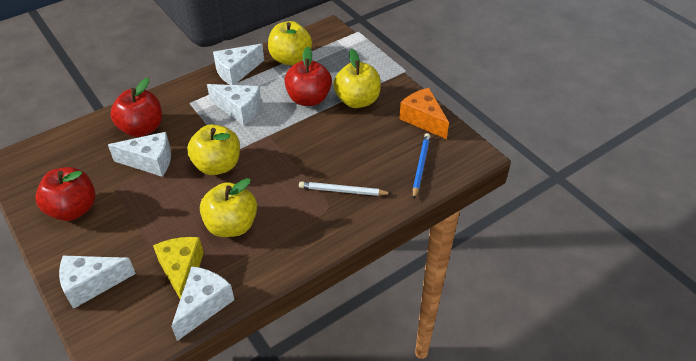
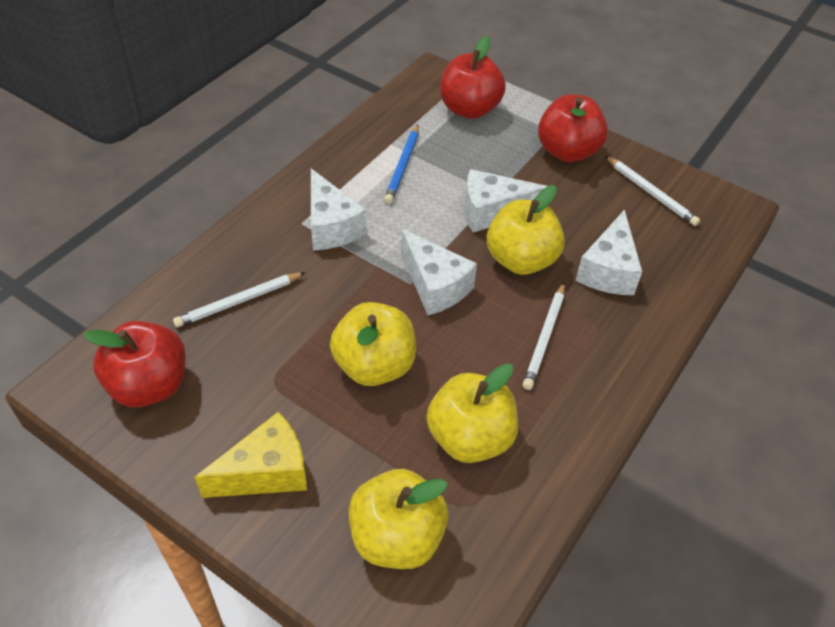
orange cheese: [399,88,449,139] = 1 -> none = 0
white cheese: [59,256,136,309] [108,132,171,177] [171,266,234,341] [207,84,261,125] [213,44,264,85] = 5 -> [311,169,367,251] [401,229,477,315] [465,169,548,233] [575,209,642,295] = 4
white pencil: [299,181,392,196] = 1 -> [173,272,306,327] [523,282,565,390] [605,156,700,226] = 3

